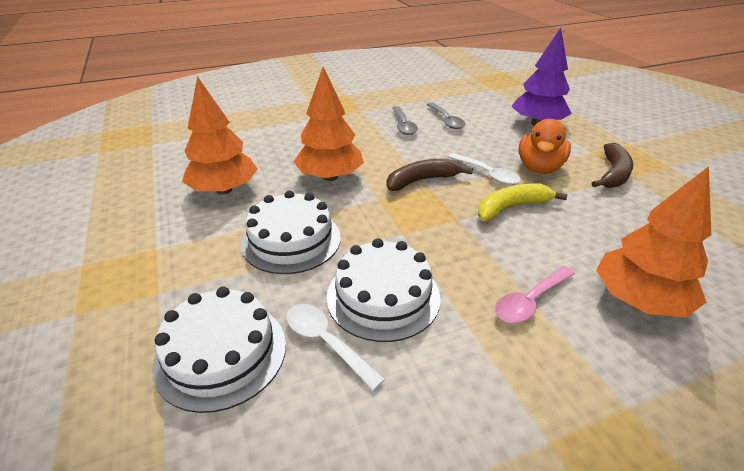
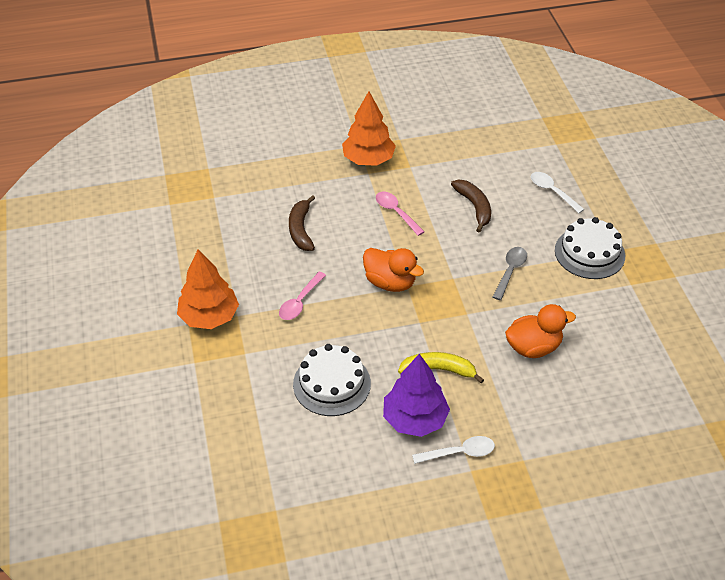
grey spoon: [392,106,418,135] [427,102,465,129] = 2 -> [493,247,527,300] = 1
orange duck: [518,119,571,174] = 1 -> [363,248,424,292] [505,304,576,358] = 2
orange tree: [182,76,258,194] [294,67,364,181] [596,166,711,317] = 3 -> [177,249,239,329] [342,91,396,166] = 2
pink spoon: [495,266,575,323] = 1 -> [279,272,326,320] [376,192,424,236] = 2
white cake: [152,287,286,413] [241,190,341,274] [326,238,441,342] = 3 -> [293,344,371,416] [555,217,625,279] = 2

